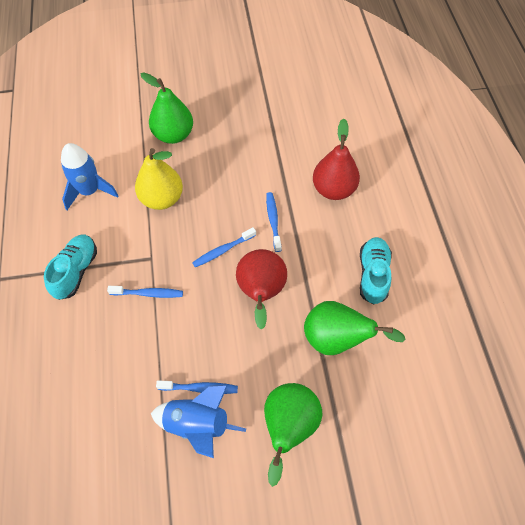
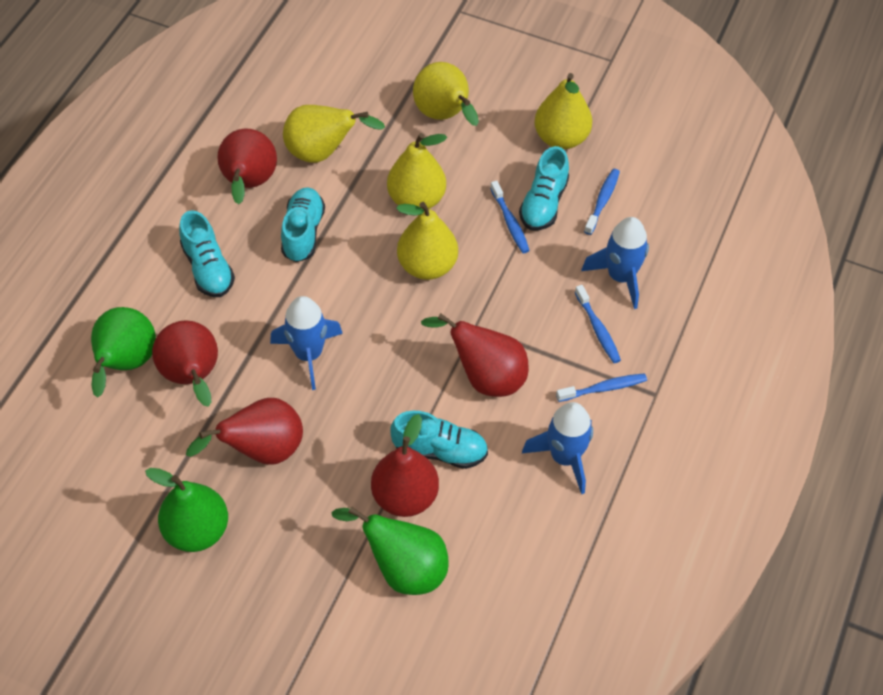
blue rocket: [61,143,119,210] [151,385,246,458] = 2 -> [270,296,343,390] [522,402,593,494] [581,217,649,309] = 3
red pear: [236,249,287,330] [313,119,360,200] = 2 -> [152,320,218,407] [186,398,303,465] [217,128,277,204] [371,414,439,517] [421,313,529,397] = 5
turquoise shoe: [44,235,97,300] [360,237,392,304] = 2 -> [179,210,235,297] [281,187,325,262] [390,411,488,469] [519,146,569,231] = 4
yellow pear: [135,148,183,210] = 1 -> [283,105,385,163] [387,133,447,209] [396,202,458,280] [413,62,479,126] [535,73,592,149] = 5

